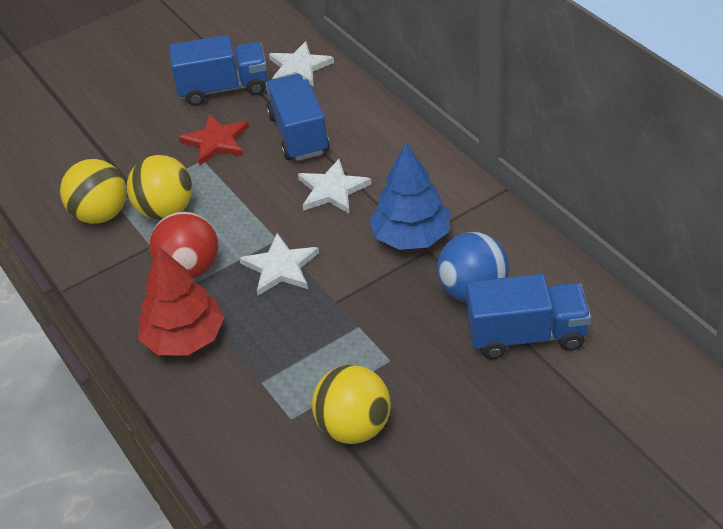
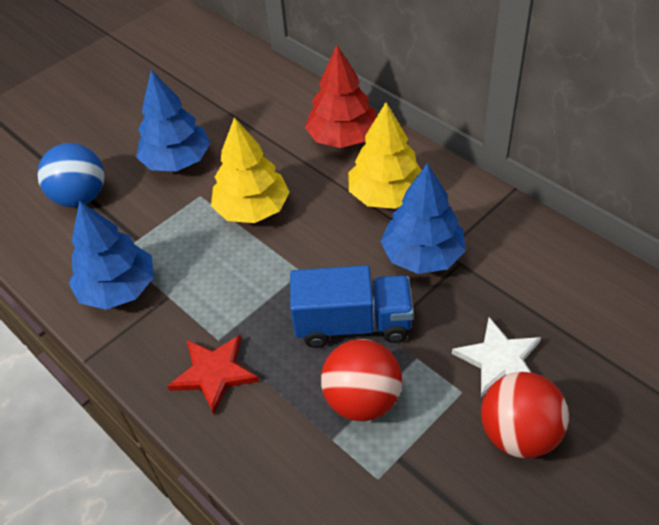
blue tree: [369,143,451,250] = 1 -> [69,200,154,310] [136,70,211,172] [380,163,466,274] = 3
blue truck: [169,35,268,106] [266,74,329,161] [466,274,591,359] = 3 -> [290,265,414,348] = 1
red ball: [149,211,219,279] = 1 -> [321,339,402,421] [481,372,569,458] = 2
white star: [239,233,319,296] [269,41,334,86] [298,159,372,214] = 3 -> [452,317,541,397] = 1
yellow ball: [60,159,127,224] [127,155,192,220] [312,365,391,444] = 3 -> none = 0
yellow tree: none = 0 -> [211,117,289,223] [348,102,422,209] = 2

